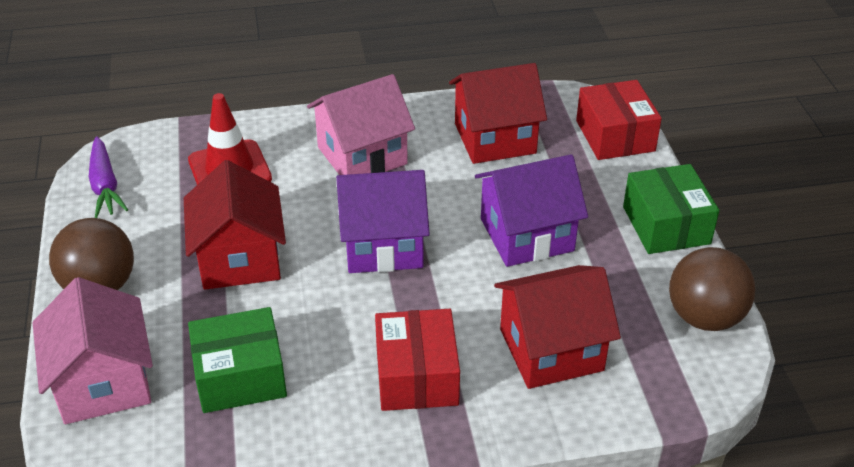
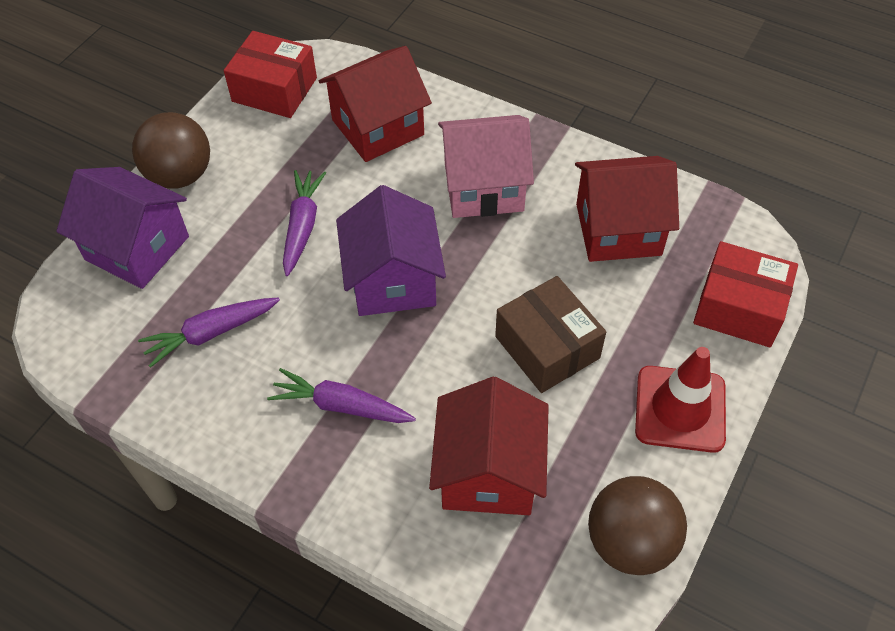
brown box: none = 0 -> [495,276,606,393] = 1
green box: [188,307,287,413] [623,164,719,254] = 2 -> none = 0
pink house: [33,277,153,424] [307,74,415,175] = 2 -> [438,115,534,218] = 1
purple carrot: [89,136,128,218] = 1 -> [138,297,280,368] [267,368,416,423] [283,170,326,276] = 3

